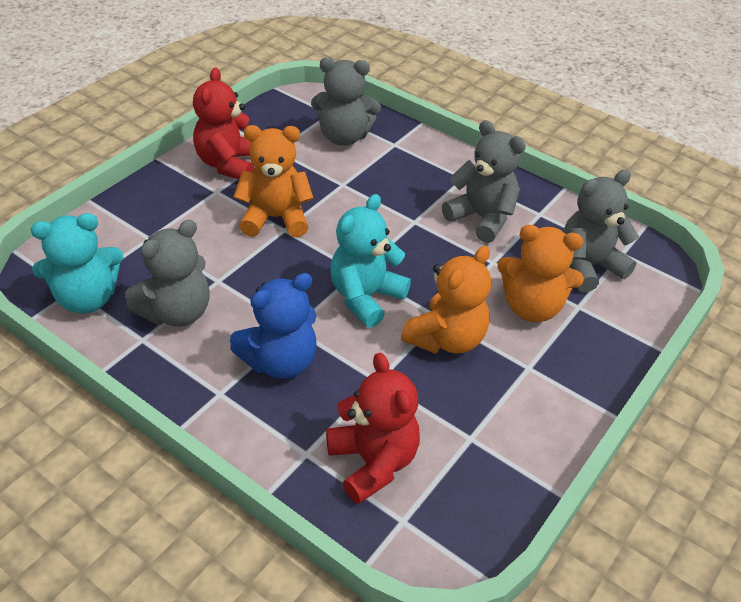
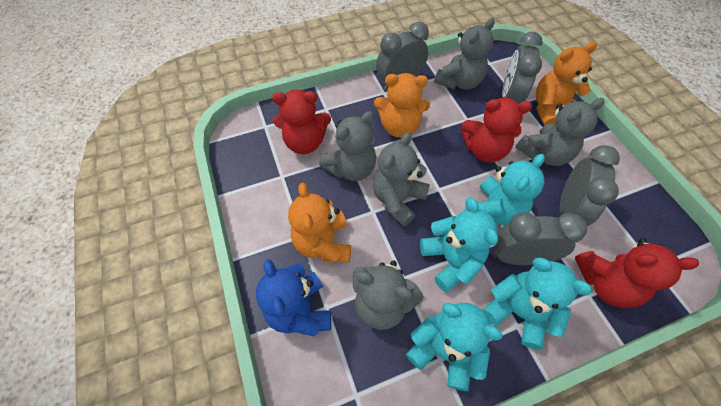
grey clock: none = 0 -> [376,22,429,91] [493,212,587,265] [502,32,542,104] [560,145,620,226] = 4
grey teddy bear: [125,220,210,326] [311,57,381,146] [442,120,526,243] [563,170,639,292] = 4 -> [319,111,376,181] [353,260,424,330] [373,132,430,226] [434,18,495,90] [516,98,604,166] = 5
red teddy bear: [193,67,254,179] [326,353,420,504] = 2 -> [272,90,331,154] [461,98,532,162] [575,238,699,308] = 3
turquoise teddy bear: [31,213,123,314] [330,194,411,328] = 2 -> [406,303,503,391] [420,197,498,292] [465,154,545,225] [483,258,592,350] = 4

